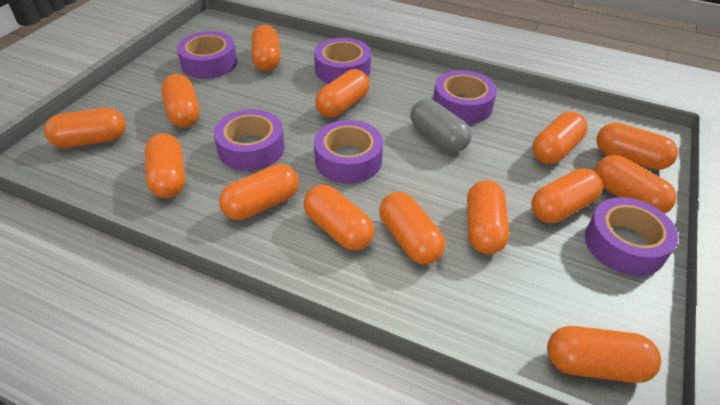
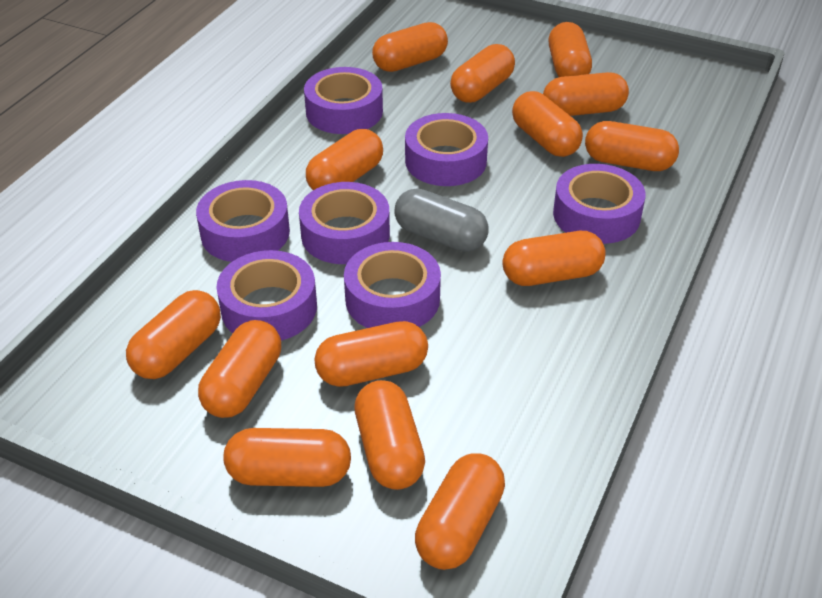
purple tape: [177,31,237,79] [214,109,285,171] [314,38,371,83] [314,120,383,183] [433,70,497,124] [585,197,678,276] = 6 -> [196,180,290,262] [216,250,317,341] [299,182,390,264] [304,67,383,134] [344,242,441,328] [405,113,488,186] [553,164,646,244] = 7

